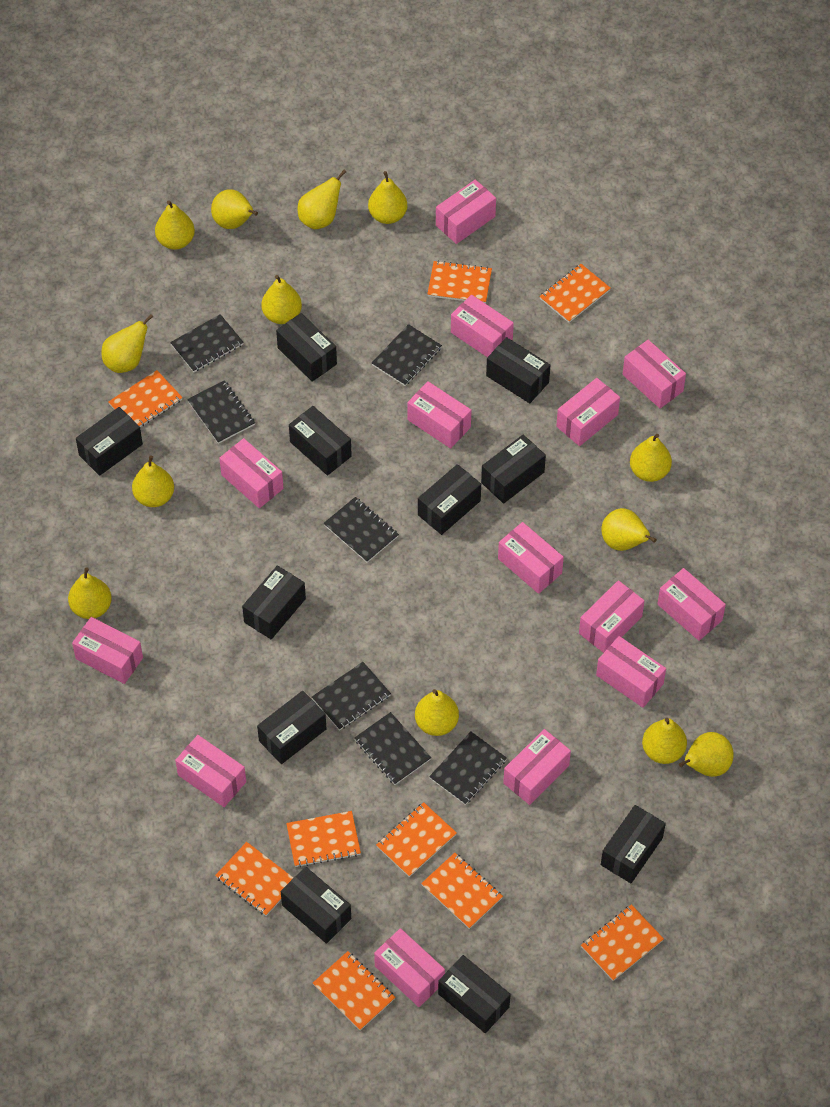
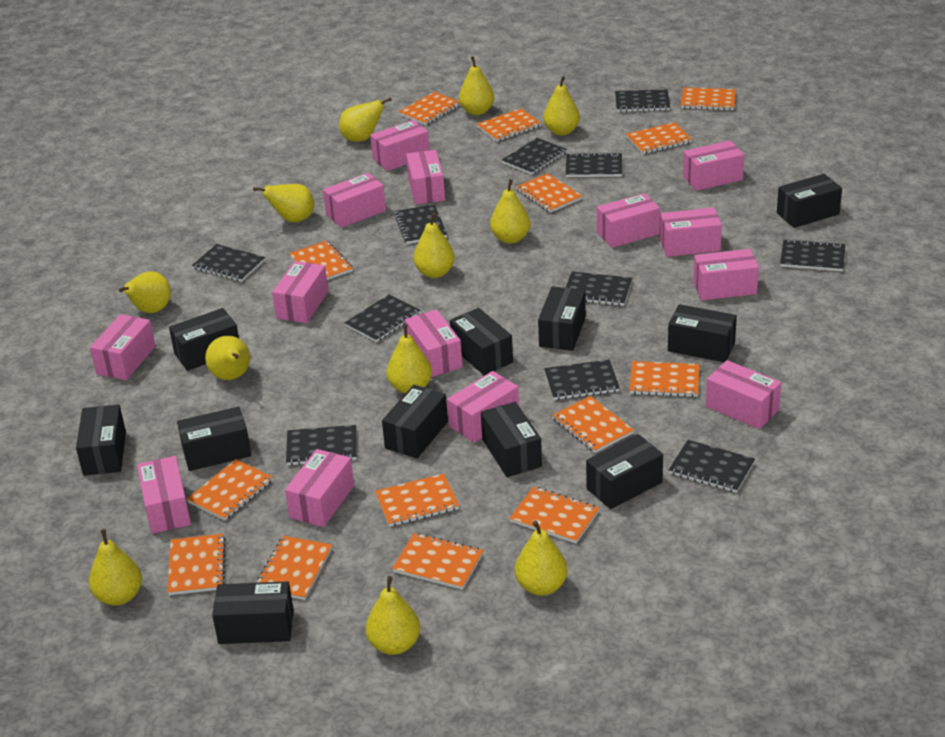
black notebook: [170,314,244,372] [187,380,255,444] [312,662,391,730] [324,497,399,563] [354,712,431,785] [372,324,442,386] [429,732,507,805] = 7 -> [192,244,265,282] [286,425,357,465] [345,294,421,342] [394,204,447,244] [502,138,567,175] [544,360,620,400] [565,271,632,306] [566,152,622,177] [615,89,670,112] [669,440,755,493] [780,239,845,271] = 11
orange notebook: [108,370,183,427] [215,842,293,916] [286,811,361,867] [313,951,395,1031] [376,802,457,877] [421,853,503,929] [427,260,492,304] [539,264,611,323] [581,905,664,981] = 9 -> [167,534,226,595] [187,459,273,521] [255,536,332,600] [289,241,353,280] [375,474,459,527] [392,533,483,590] [398,92,461,125] [477,109,542,142] [510,487,599,543] [516,173,582,213] [552,396,634,453] [626,122,692,154] [629,361,700,397] [681,87,736,110] = 14
yellow pear: [68,567,112,619] [101,314,153,373] [132,455,174,507] [155,200,195,250] [211,189,258,229] [261,275,302,324] [298,170,346,229] [368,171,407,224] [415,689,459,736] [601,508,657,551] [630,434,672,482] [642,718,687,764] [679,732,734,777] = 13 -> [89,529,142,606] [119,271,171,313] [205,336,250,380] [253,184,314,222] [339,97,392,142] [366,576,420,655] [387,324,432,394] [413,213,455,278] [459,56,494,115] [490,179,530,244] [515,520,568,596] [543,76,580,135] = 12

